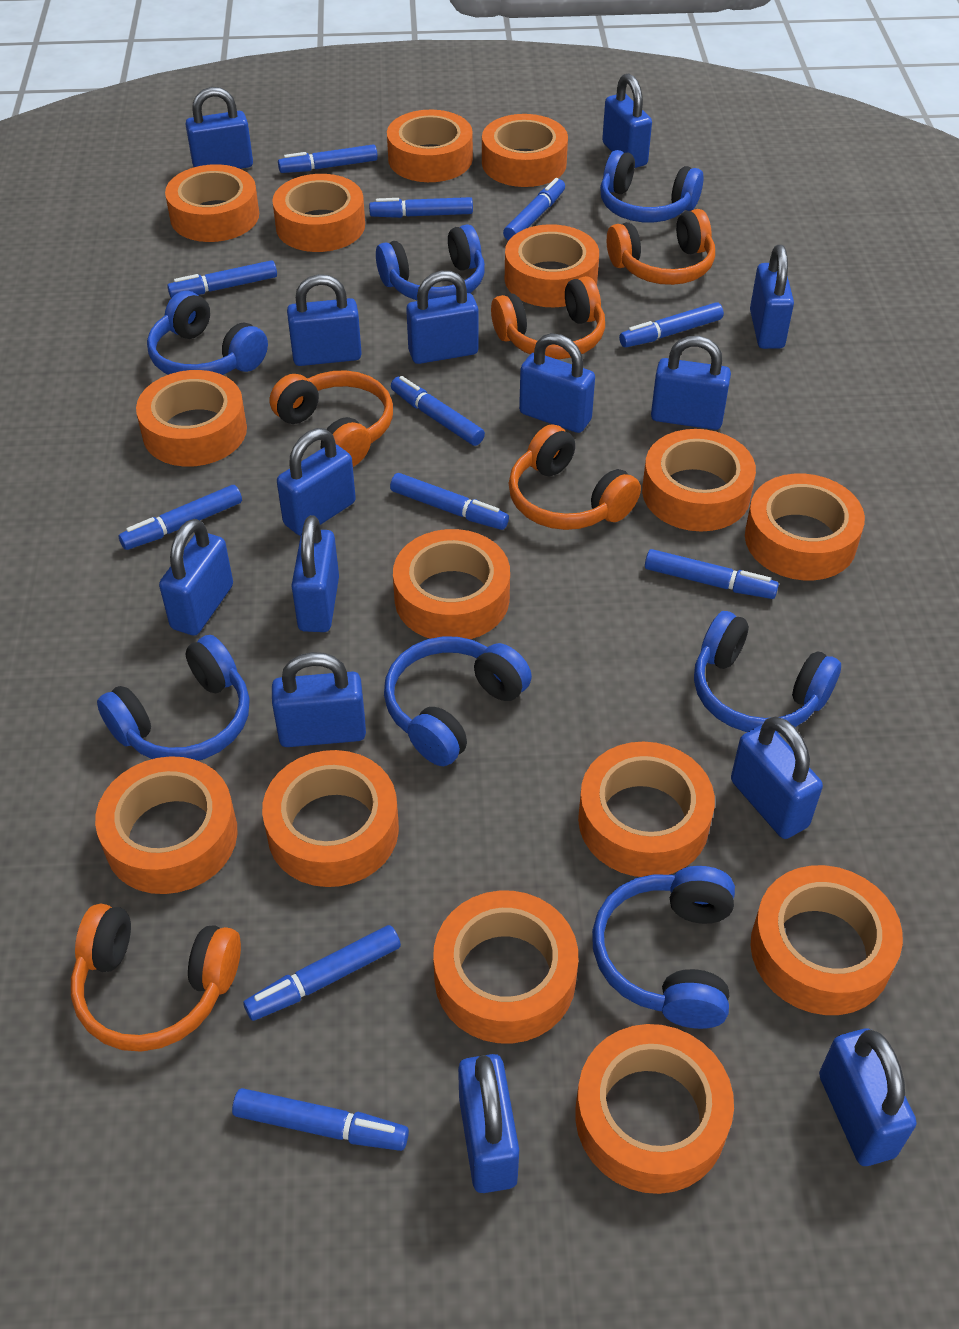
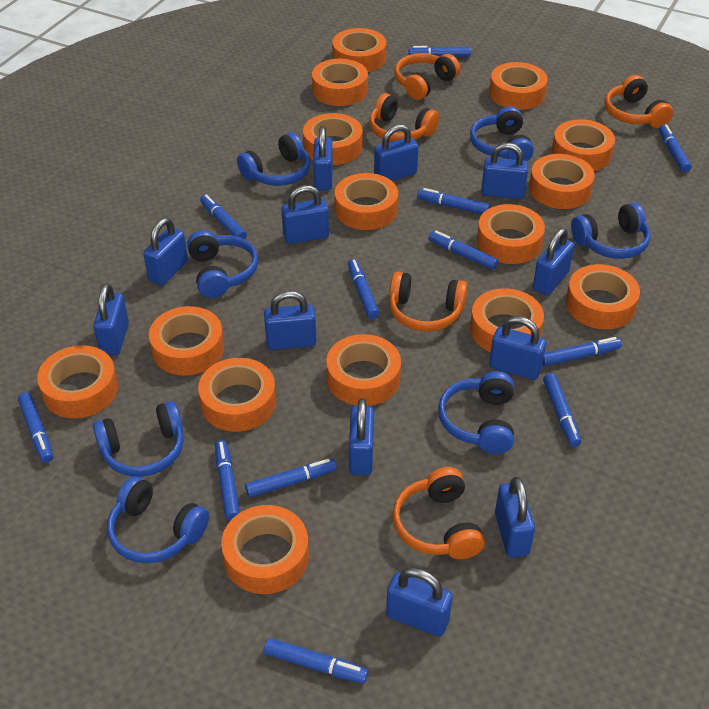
blue marker: [119,485,242,550] [167,260,277,298] [232,1088,409,1151] [243,925,401,1021] [278,144,378,173] [369,197,473,218] [390,473,509,530] [391,376,485,446] [503,178,565,241] [619,302,724,347] [645,549,779,599] = 11 -> [18,392,53,463] [200,194,247,239] [215,440,240,521] [245,458,337,497] [264,638,368,683] [348,259,379,319] [409,46,471,57] [417,188,490,214] [429,231,498,270] [542,337,622,366] [543,373,581,447] [659,124,691,172] = 12
blue padlock: [159,519,233,636] [186,87,253,169] [272,652,366,747] [277,428,356,536] [287,274,362,366] [291,515,339,632] [406,271,478,364] [458,1054,519,1193] [519,333,595,433] [602,73,652,168] [651,336,731,430] [731,716,823,839] [750,245,794,349] [819,1028,916,1166] = 14 -> [93,283,129,355] [143,217,188,286] [264,291,316,350] [282,185,329,244] [313,126,333,190] [349,398,374,475] [374,124,418,181] [386,567,453,637] [481,143,528,199] [489,316,546,380] [495,477,535,558] [533,228,574,296] = 12

